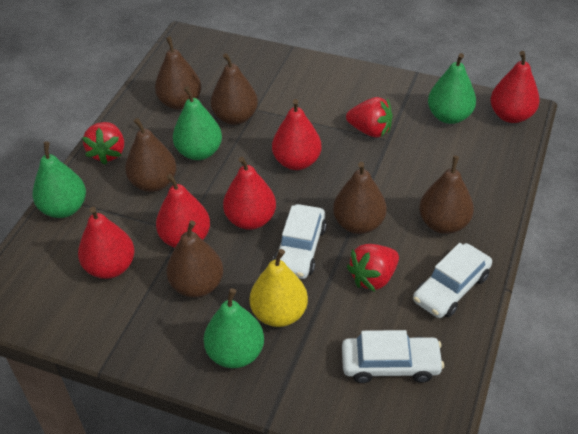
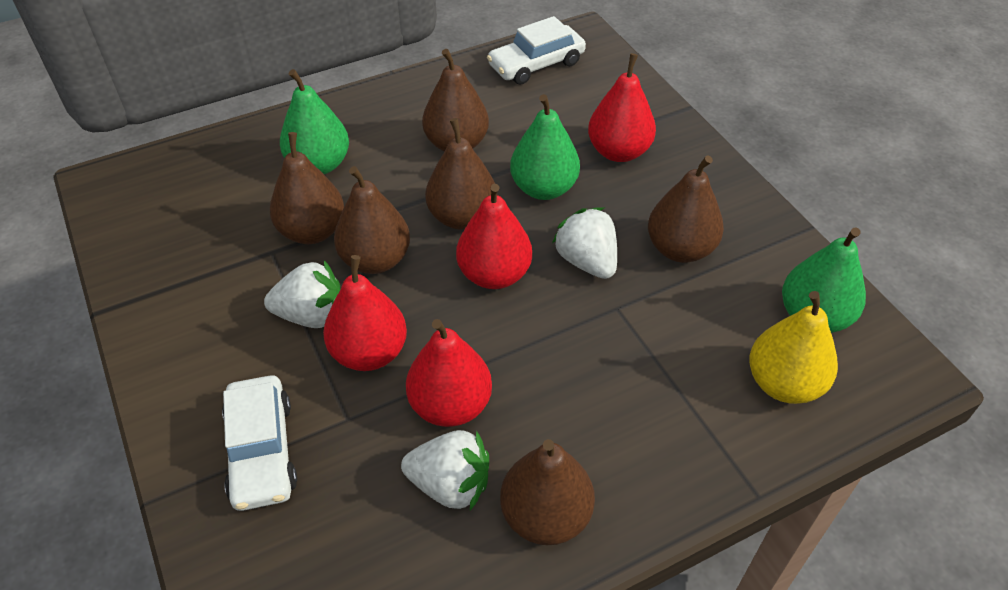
green pear: [33,141,86,218] [173,86,222,160] [204,288,264,368] [428,53,476,124] = 4 -> [280,69,349,174] [510,94,580,200] [782,227,866,333] = 3
red pear: [78,207,135,279] [156,174,210,248] [223,157,276,230] [272,99,321,170] [491,51,540,123] = 5 -> [323,255,407,371] [406,319,492,427] [456,184,532,289] [588,53,656,162] = 4
red strawberry: [82,122,124,165] [346,97,393,138] [347,244,399,292] = 3 -> none = 0
white car: [273,204,327,279] [342,330,444,383] [413,243,492,318] = 3 -> [222,375,297,511] [487,16,586,85] = 2
white strawberry: none = 0 -> [264,261,341,328] [401,430,489,511] [552,207,617,279] = 3

